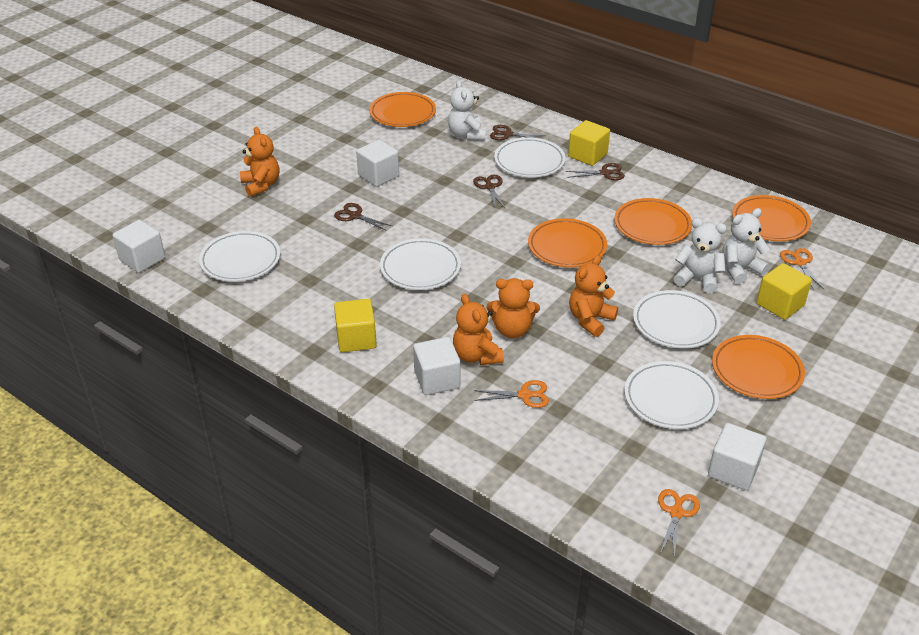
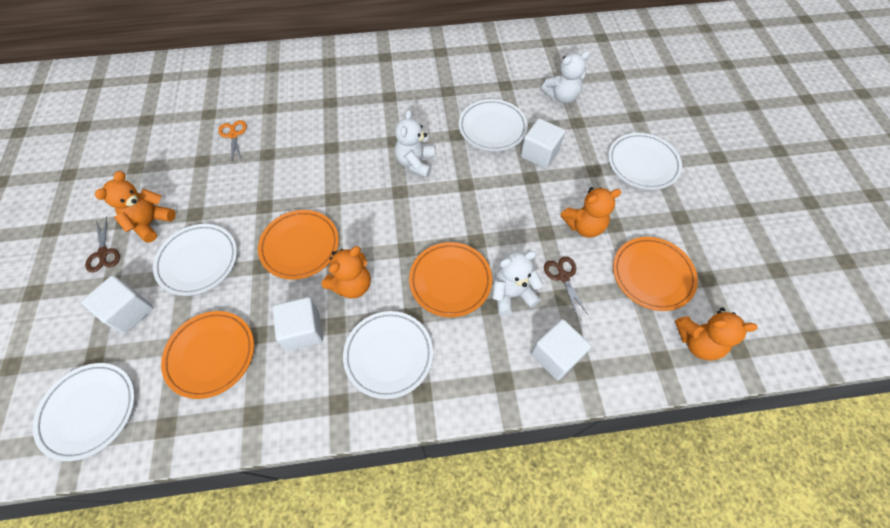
brown scissors: [334,203,392,231] [473,175,506,209] [490,125,545,140] [566,163,625,180] = 4 -> [85,217,120,272] [544,257,588,318] = 2
orange plate: [369,92,436,127] [528,218,607,268] [614,198,692,245] [712,335,805,399] [732,195,811,241] = 5 -> [161,311,254,399] [258,210,339,280] [409,242,492,317] [613,237,698,311] = 4
orange scissors: [474,380,549,408] [658,489,700,558] [780,248,824,290] = 3 -> [218,120,247,164] = 1
yellow cube: [334,299,377,352] [568,120,610,166] [756,263,812,320] = 3 -> none = 0

